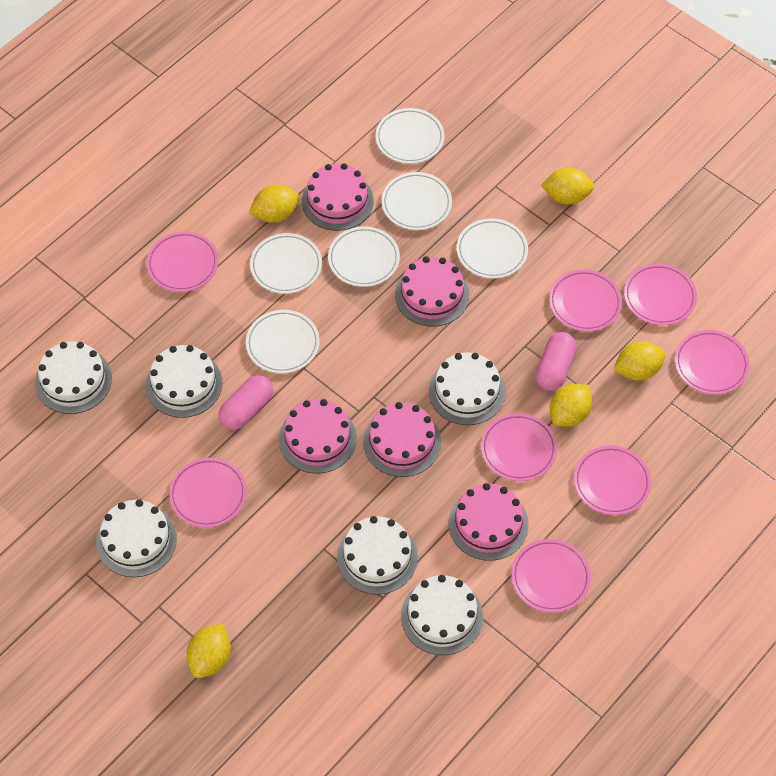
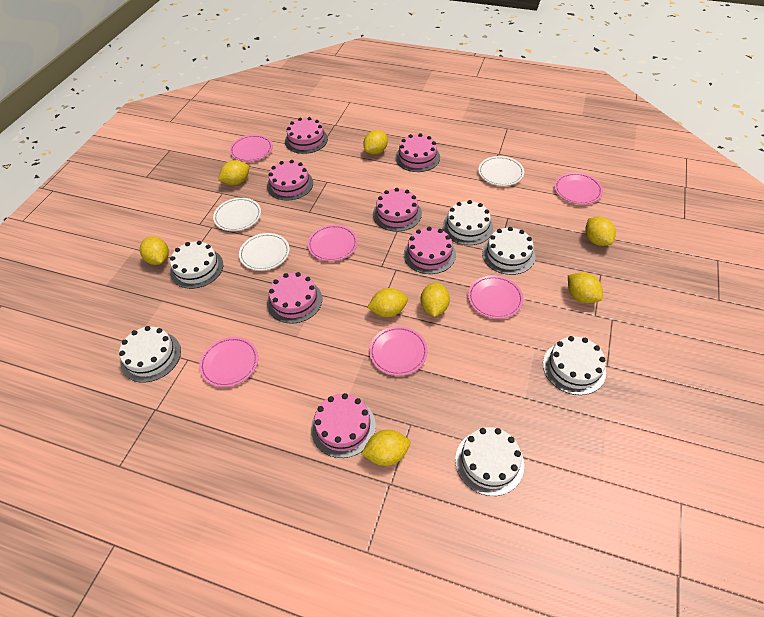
pink cake: [279,399,357,473] [302,163,374,231] [363,402,441,477] [395,256,469,327] [449,483,529,561] = 5 -> [267,160,313,201] [267,272,322,324] [285,117,328,154] [311,393,376,458] [373,188,422,232] [395,133,440,172] [404,227,456,274] = 7
pink capsule: [219,375,273,430] [536,332,577,391] = 2 -> none = 0
pink plate: [147,231,219,292] [169,458,247,528] [481,413,557,481] [511,539,591,613] [549,269,622,332] [574,446,651,515] [624,263,697,325] [675,330,750,395] = 8 -> [199,337,258,387] [230,135,273,162] [307,225,357,262] [369,326,428,376] [468,275,524,319] [554,172,603,204] = 6
white plate: [246,310,320,373] [250,233,322,294] [328,226,400,287] [376,108,444,164] [382,172,452,230] [457,218,528,278] = 6 -> [213,198,261,231] [239,233,290,271] [478,156,524,186] = 3
yellow lemon: [186,624,231,678] [249,185,299,223] [541,168,594,205] [550,384,592,427] [613,341,666,381] = 5 -> [140,236,169,265] [218,160,249,185] [361,430,410,466] [363,130,388,155] [367,288,408,317] [421,283,450,317] [568,272,603,303] [585,217,616,246] = 8

